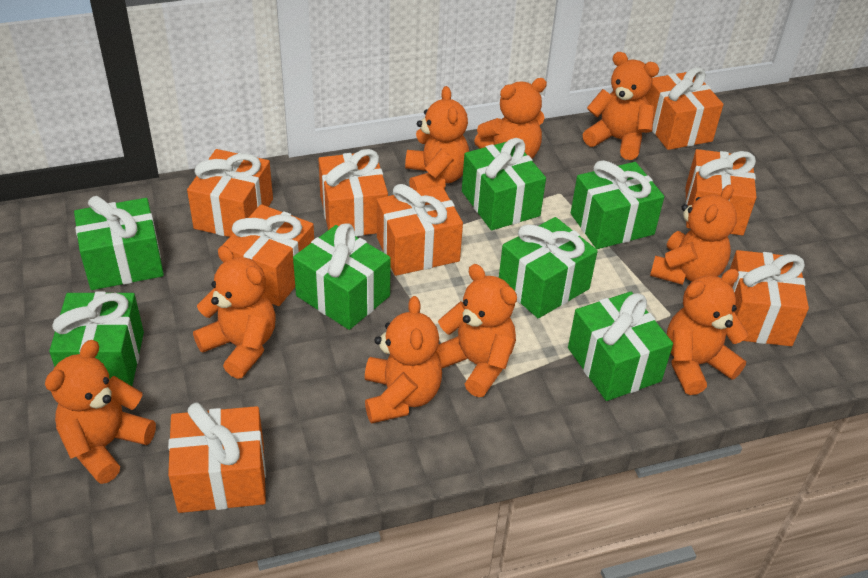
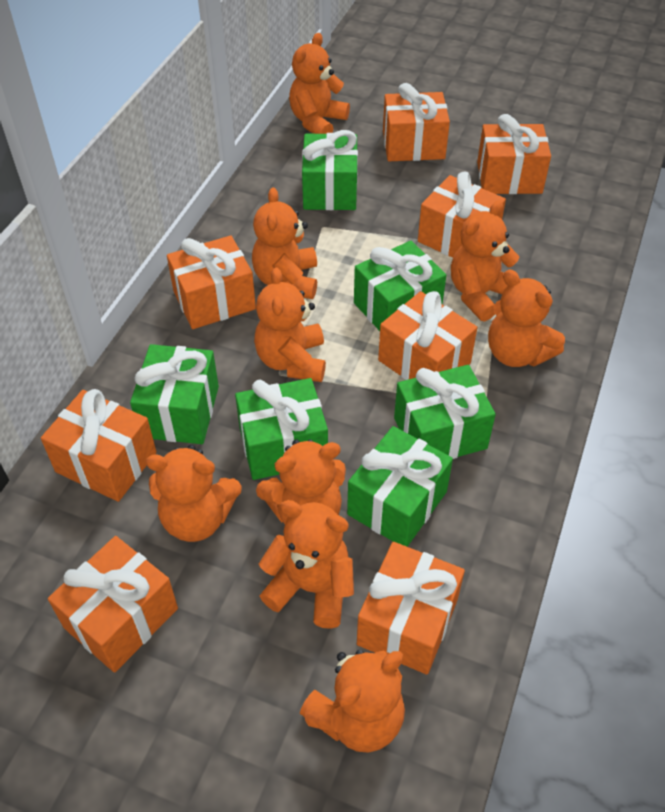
green gift: [49,291,144,386] [74,196,164,290] [293,223,391,330] [462,138,546,230] [499,217,598,318] [568,292,673,401] [571,160,664,249] = 7 -> [130,344,219,444] [235,378,328,480] [302,130,358,210] [347,426,453,547] [354,241,446,331] [394,365,496,459] = 6

